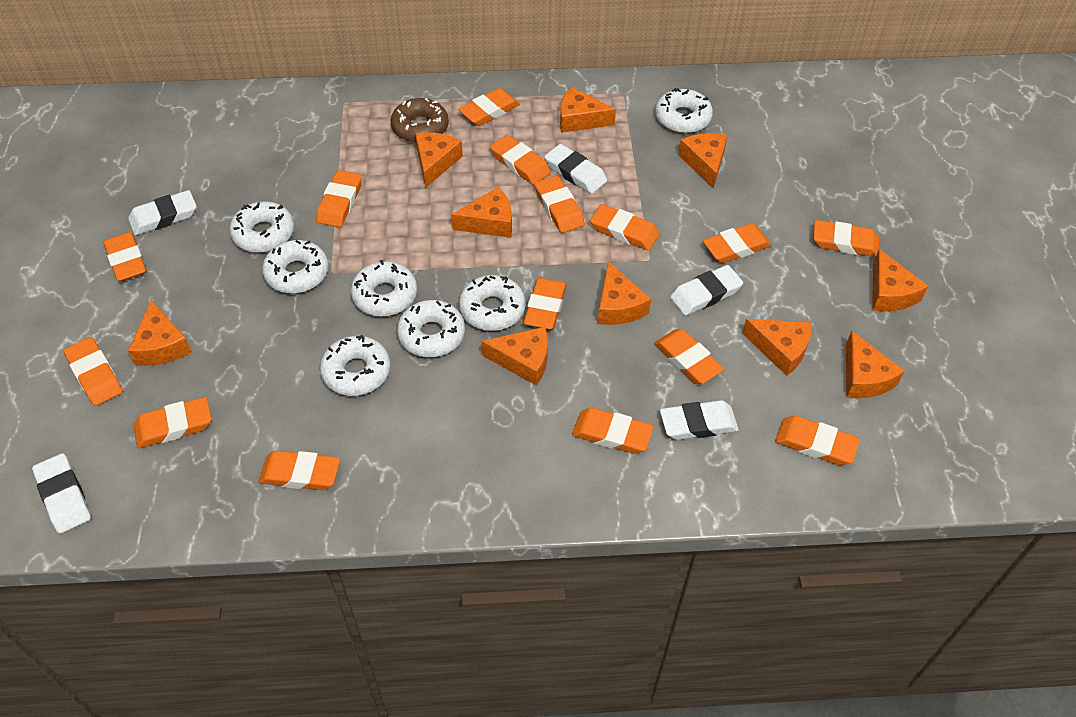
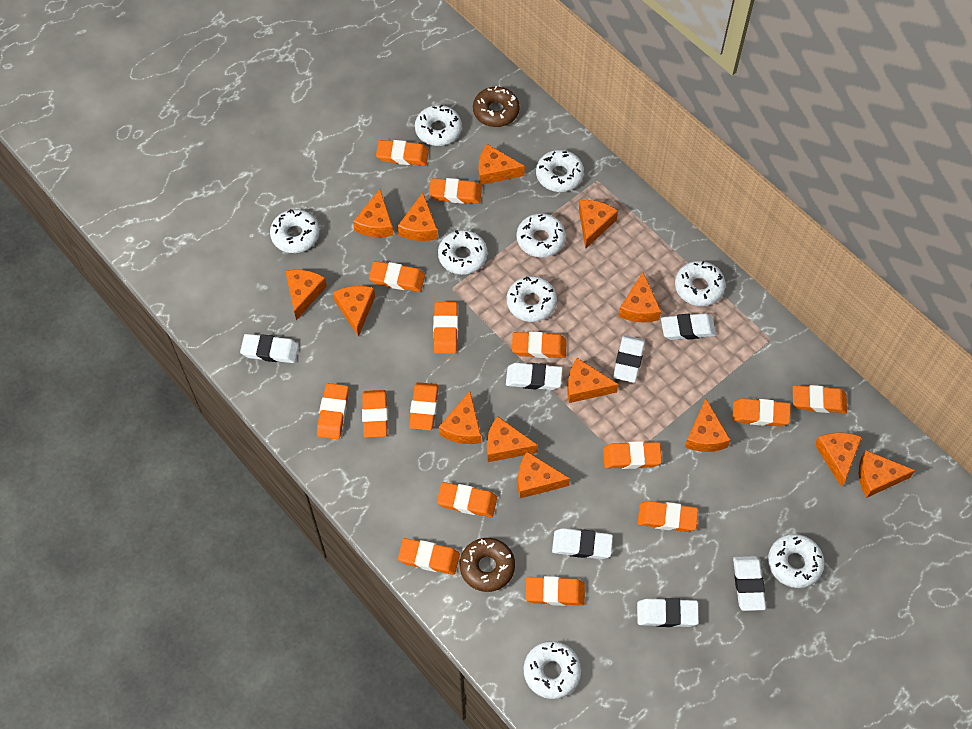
brown donut: [390,98,449,143] = 1 -> [460,538,515,592] [473,86,520,127] = 2
orange cheese: [128,300,192,366] [415,132,463,188] [451,187,512,238] [481,327,548,386] [560,87,616,133] [598,261,651,325] [678,133,728,189] [742,319,812,376] [846,331,905,398] [872,249,928,312] = 10 -> [285,270,327,320] [333,286,375,337] [353,189,393,237] [398,193,438,241] [439,391,481,444] [479,144,525,185] [487,416,538,462] [518,452,570,498] [567,358,619,403] [579,200,618,249] [618,272,661,322] [685,398,730,452] [815,433,862,487] [859,450,915,498] = 14
white donut: [230,201,294,253] [262,240,328,294] [320,335,390,396] [351,260,417,317] [397,300,465,357] [459,275,526,331] [655,88,713,133] = 7 -> [270,209,320,253] [415,104,462,146] [438,230,487,275] [507,276,557,322] [516,213,566,257] [524,641,581,699] [536,150,584,192] [675,261,725,306] [768,534,824,588] = 9
white eraser: [32,453,91,534] [128,190,196,235] [544,144,607,194] [660,400,739,440] [670,265,743,316] = 5 -> [240,334,299,363] [506,363,562,390] [552,528,613,559] [613,335,645,383] [637,598,699,627] [661,313,716,340] [733,556,766,611] = 7

